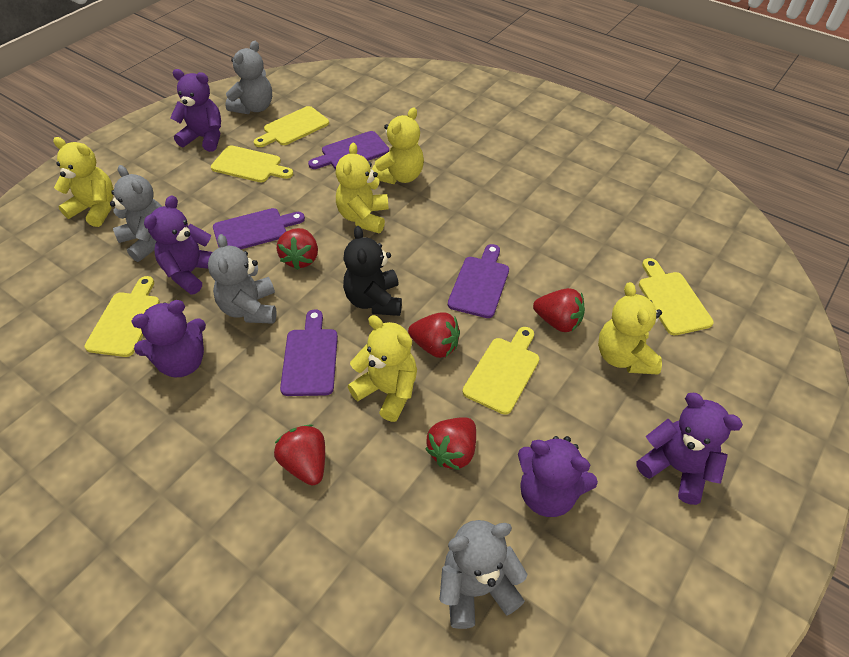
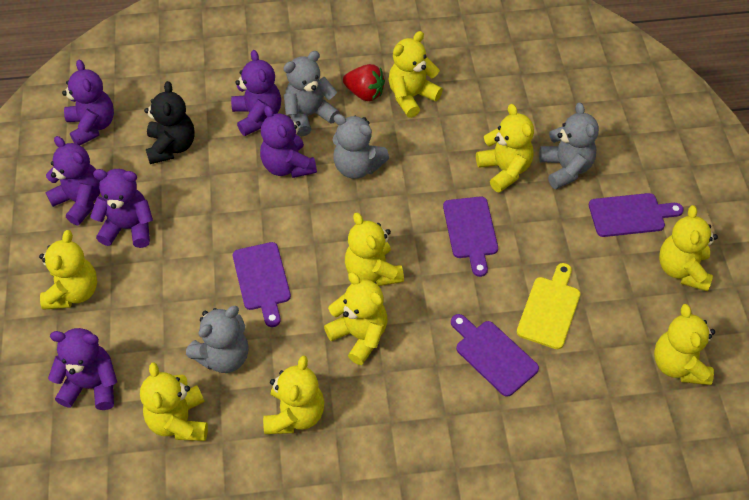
purple teddy bear: [131,300,206,378] [144,195,212,294] [170,69,221,152] [518,436,598,517] [636,393,743,505] = 5 -> [46,136,101,226] [48,328,117,410] [62,60,114,145] [90,169,153,248] [231,50,281,136] [260,105,317,178] = 6
red strawberry: [274,424,325,485] [277,228,318,270] [408,312,460,358] [425,417,476,470] [533,288,585,332] = 5 -> [343,64,385,101] = 1
yellow cutting board: [85,276,160,357] [211,146,293,182] [254,106,329,147] [463,327,539,415] [639,258,714,335] = 5 -> [517,263,580,349] = 1
yellow teddy bear: [53,137,114,227] [336,143,389,233] [348,315,417,422] [372,108,424,184] [598,282,662,375] = 5 -> [39,230,97,310] [140,362,208,441] [263,356,324,434] [324,272,387,365] [345,213,404,286] [389,31,443,118] [476,104,534,193] [654,304,715,385] [659,205,718,291] = 9

